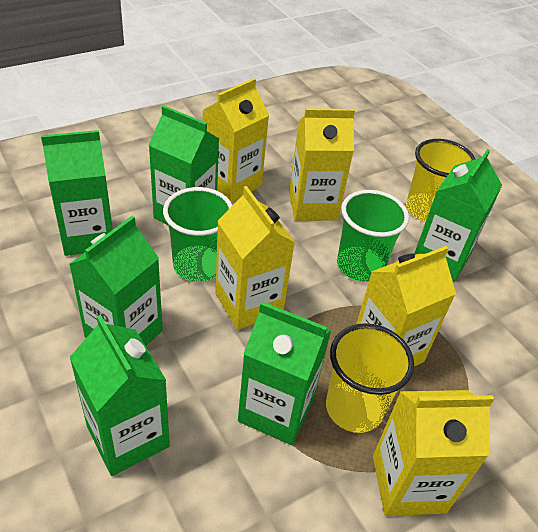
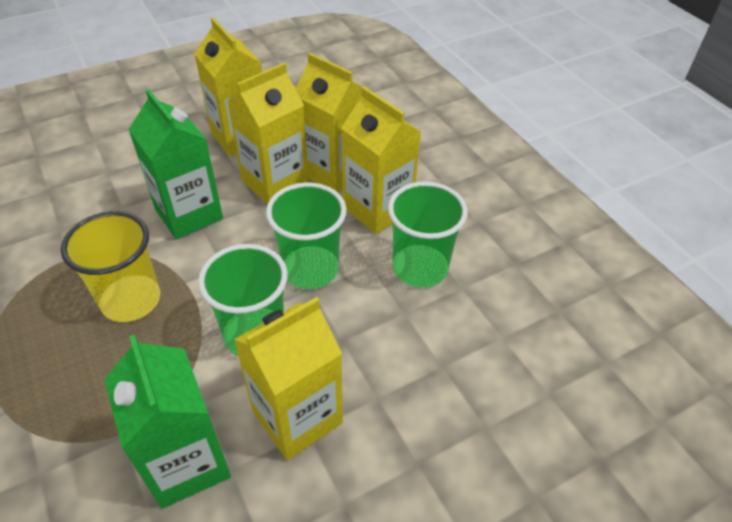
green carton: [41,130,113,256] [69,216,163,346] [70,315,170,476] [149,105,219,225] [238,302,331,445] [414,149,502,281] = 6 -> [104,335,231,508] [128,89,223,239] = 2
green cup: [163,187,233,282] [337,190,409,282] = 2 -> [198,244,288,356] [266,182,347,289] [388,181,468,288] = 3
yellow cup: [326,323,414,433] [406,139,475,222] = 2 -> [61,211,160,322] = 1

